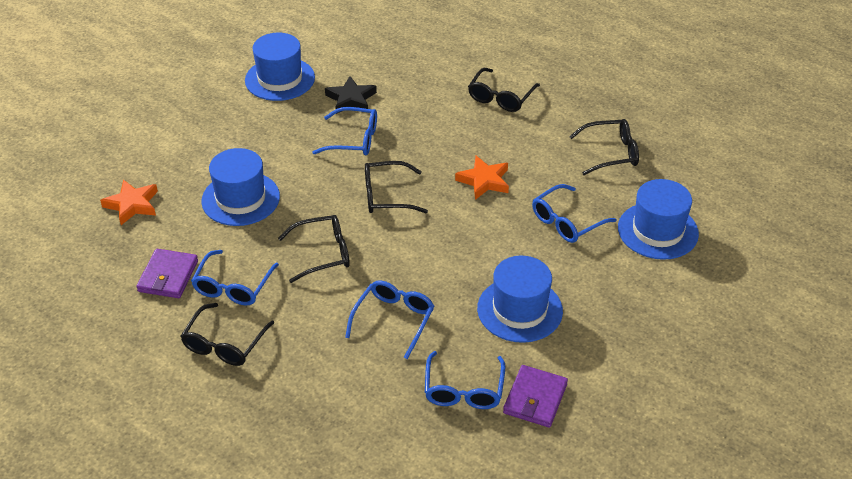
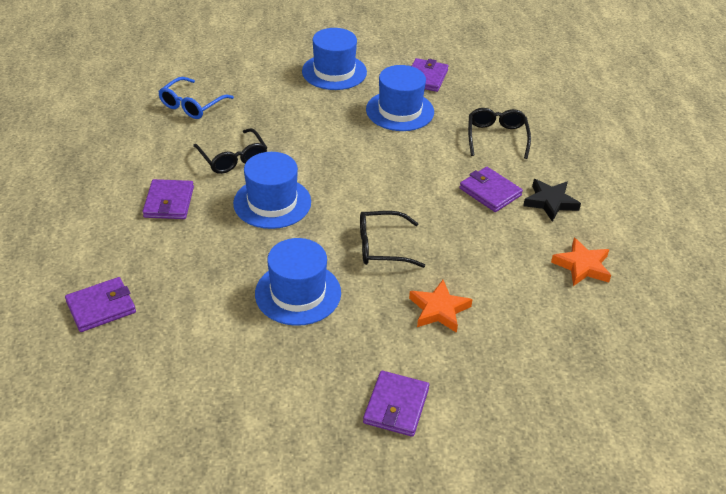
black glasses: [181,303,274,366] [278,215,350,283] [365,161,428,213] [468,68,540,112] [569,119,639,175] = 5 -> [193,128,267,174] [360,211,425,268] [468,108,531,159] = 3
blue glasses: [191,250,279,305] [312,107,377,155] [345,281,434,359] [425,351,505,409] [532,184,616,243] = 5 -> [158,77,234,119] = 1
purple wallet: [136,249,198,298] [503,365,568,428] = 2 -> [65,277,136,332] [142,179,194,219] [363,371,429,437] [412,58,449,92] [459,167,523,212] = 5

